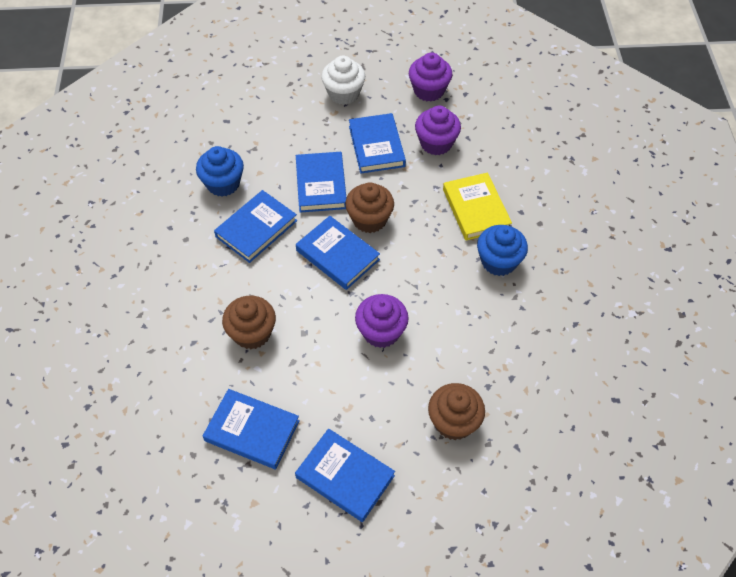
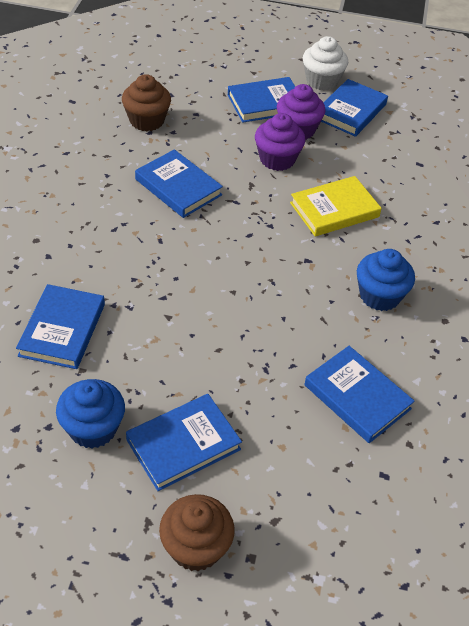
brown cupcake: [222,295,276,349] [345,182,394,233] [428,383,485,440] = 3 -> [122,74,171,131] [159,494,235,571] = 2
purple cupcake: [355,294,409,348] [409,52,452,102] [415,106,461,155] = 3 -> [255,113,305,171] [277,84,325,140] = 2

